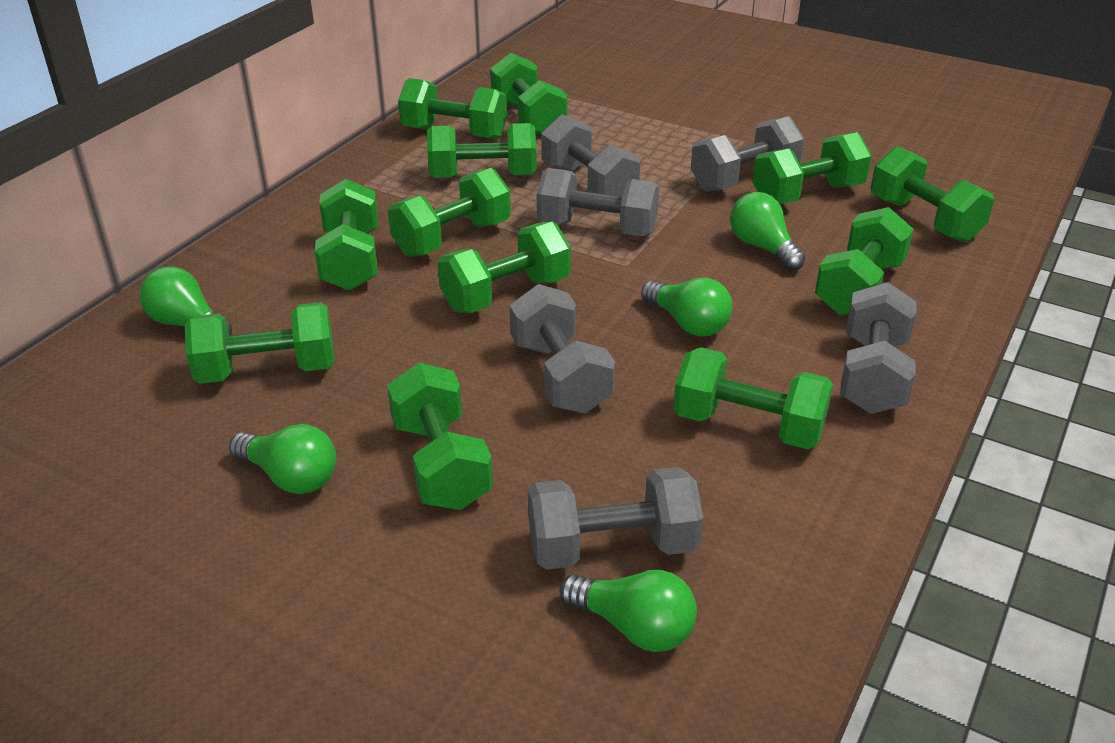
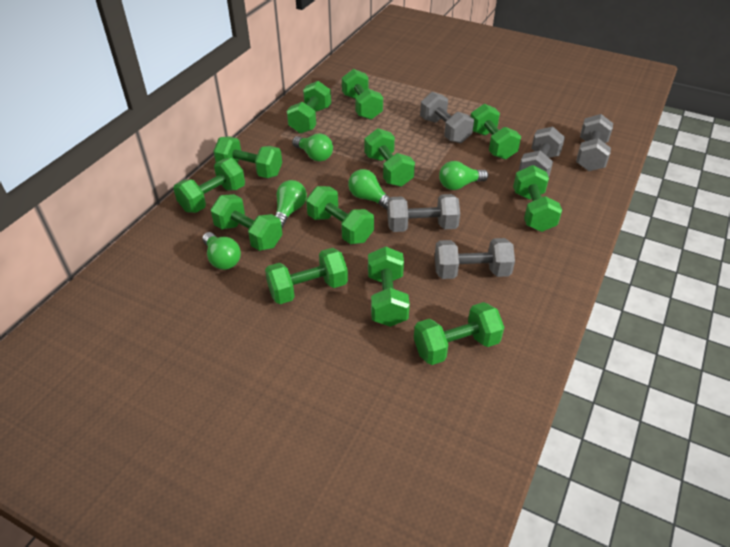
grey dumbbell: [510,284,615,413] [528,467,703,570] [537,168,660,236] [541,114,640,197] [691,116,804,191] [840,282,917,414] = 6 -> [387,194,460,232] [420,92,474,143] [435,238,515,279] [519,127,565,177] [576,114,613,171] = 5

